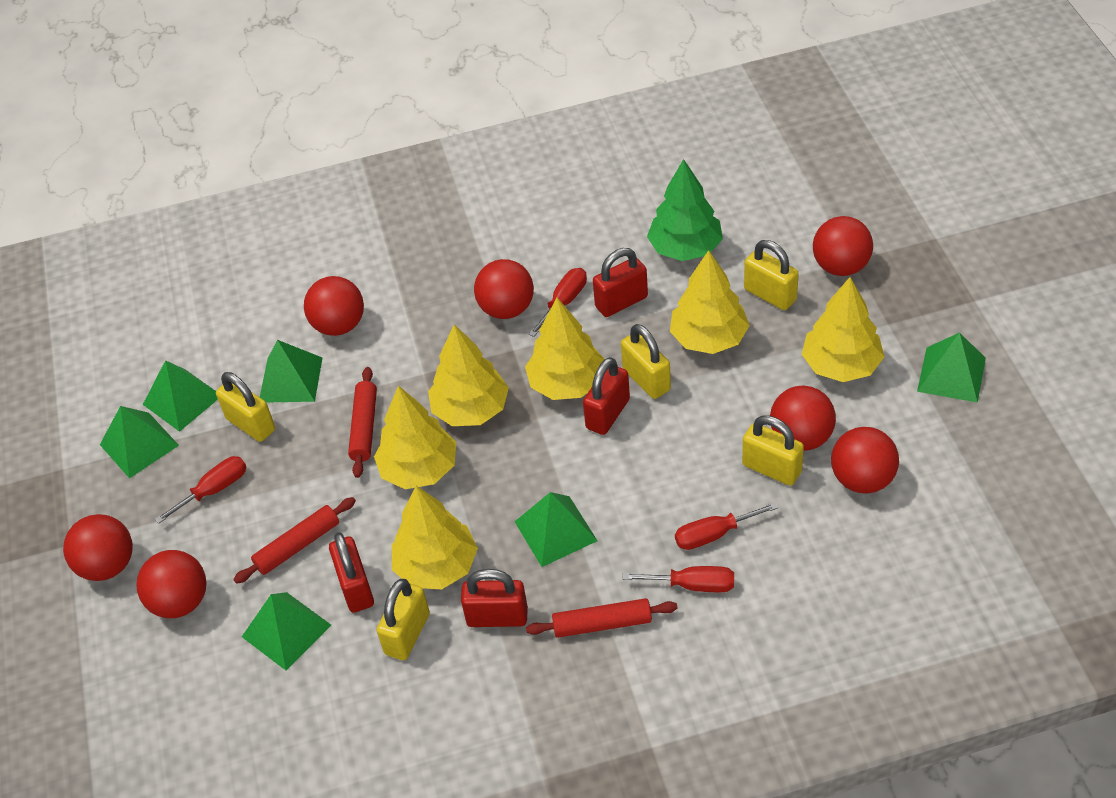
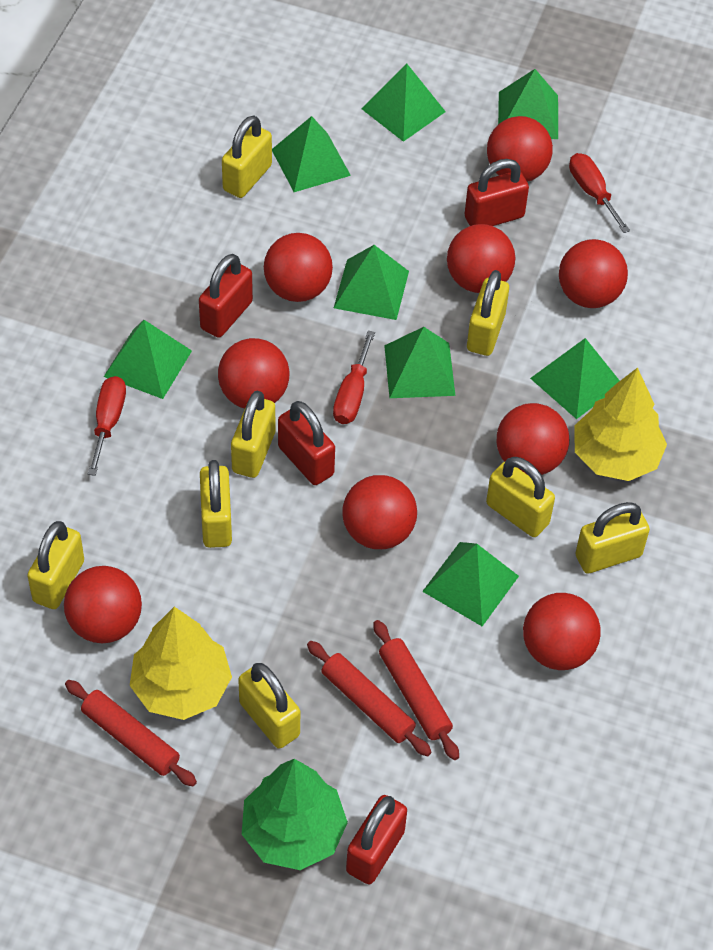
green pyramid: [100,406,179,478] [143,360,218,432] [242,592,331,671] [260,340,322,403] [514,492,598,567] [917,332,986,403] = 6 -> [104,320,192,399] [272,116,351,192] [334,245,409,320] [362,64,446,142] [384,327,455,398] [422,542,519,626] [498,69,558,139] [530,338,620,419] = 8
red ball: [63,514,133,581] [136,550,207,618] [304,276,364,336] [474,259,534,319] [770,386,836,451] [813,216,873,276] [831,427,899,494] = 7 -> [64,566,142,643] [218,338,289,409] [264,233,333,302] [342,475,417,549] [447,224,515,293] [487,116,553,182] [497,403,569,476] [523,593,601,670] [559,239,628,308] = 9
red screwdriver: [155,456,246,524] [529,268,587,337] [622,566,734,592] [675,502,778,550] = 4 -> [88,376,126,476] [333,331,375,424] [569,153,630,233] = 3
yellow padlock: [216,372,275,442] [377,579,430,660] [621,324,671,399] [742,415,804,486] [744,240,799,310] = 5 -> [27,521,84,609] [200,460,232,548] [222,115,272,198] [231,391,275,478] [238,663,300,749] [467,270,509,356] [486,457,555,537] [575,502,650,573] = 8
yellow tree: [374,386,456,489] [392,486,478,589] [428,324,509,426] [525,298,605,400] [670,250,750,354] [802,277,885,382] = 6 -> [130,607,232,720] [574,368,667,481] = 2

